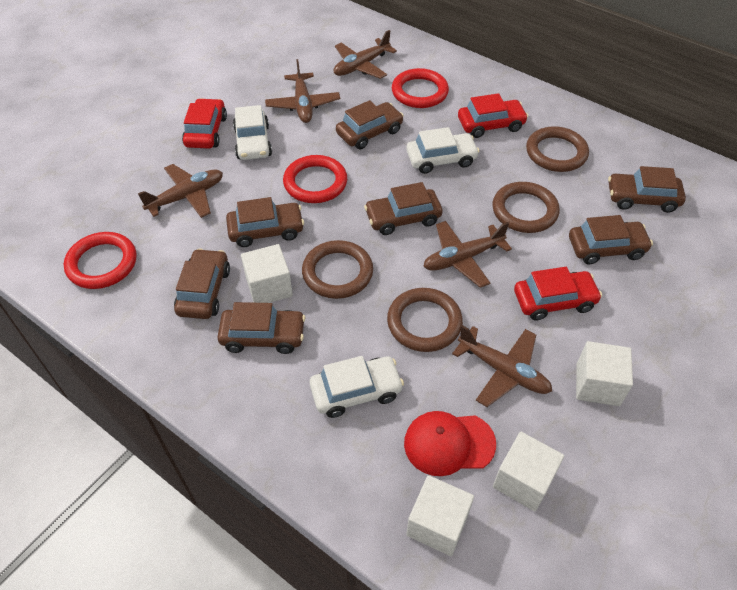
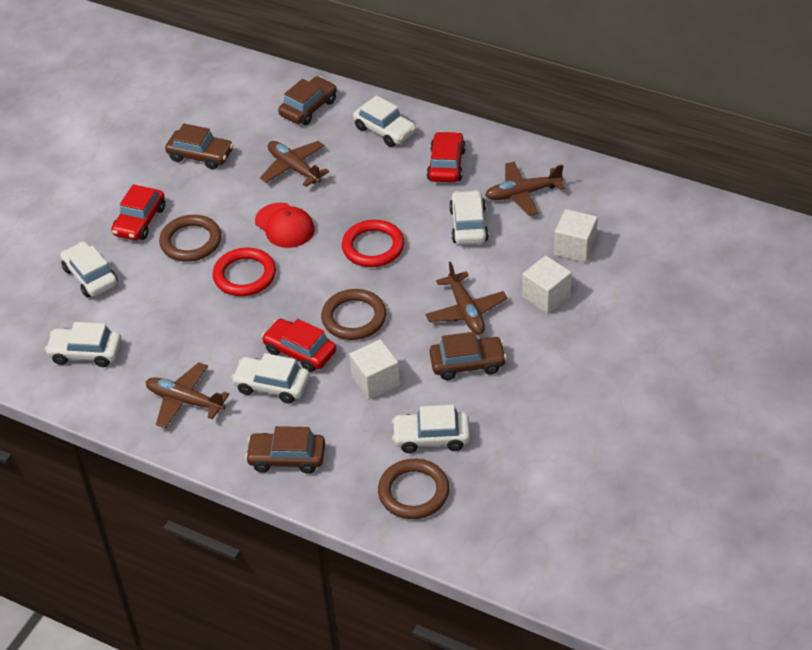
brown car: [174,248,230,319] [217,302,305,354] [226,197,304,247] [336,100,404,149] [364,182,443,235] [569,215,653,264] [608,166,686,213] = 7 -> [165,124,233,169] [245,426,325,474] [278,76,337,125] [429,332,507,380] = 4
brown plane: [138,164,223,218] [265,59,340,123] [333,30,397,79] [423,221,512,288] [452,325,552,407] = 5 -> [146,362,229,428] [260,141,329,187] [425,261,507,335] [485,162,565,216] = 4
brown ring: [302,240,373,299] [387,288,463,352] [492,182,560,233] [526,126,589,172] = 4 -> [159,215,221,262] [321,289,386,340] [378,459,449,519] = 3
red ring: [64,232,136,289] [283,155,347,203] [392,68,449,108] = 3 -> [213,248,276,296] [342,220,404,267] = 2
white car: [233,105,272,160] [310,356,404,418] [406,127,480,174] = 3 -> [45,322,122,367] [60,241,118,298] [231,353,310,404] [353,95,416,147] [392,405,470,453] [449,190,489,245] = 6
white cube: [241,244,293,303] [406,475,474,556] [493,432,564,511] [576,341,633,406] = 4 -> [349,339,400,400] [522,256,572,314] [554,209,598,263] = 3

